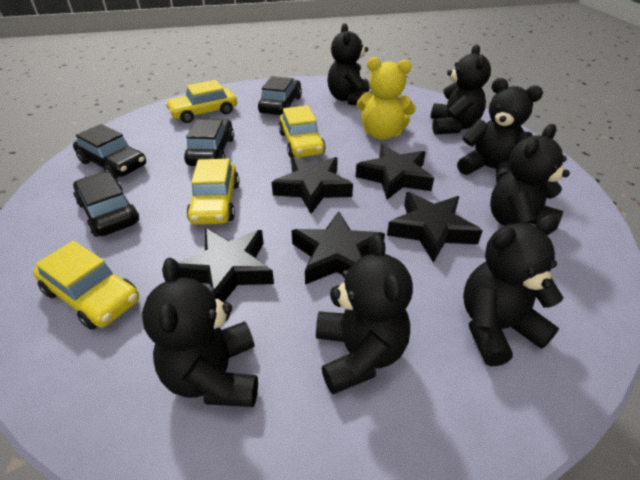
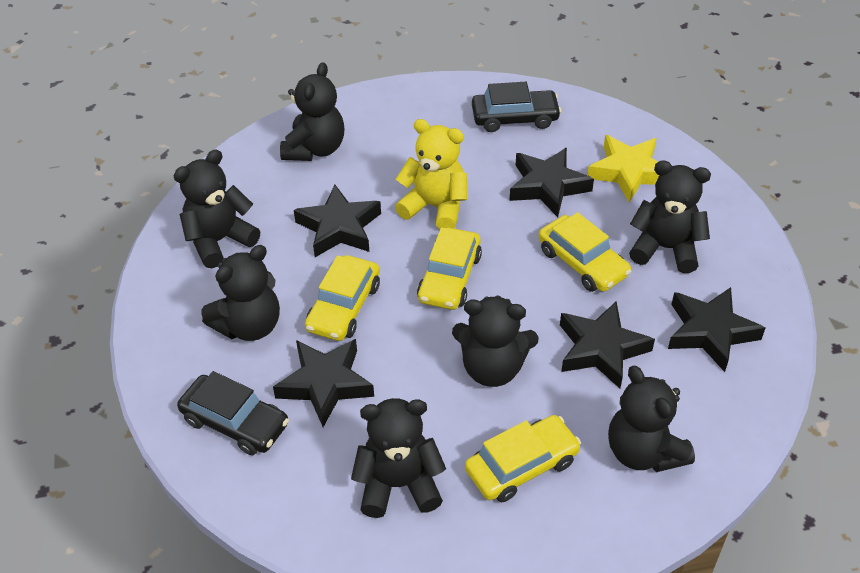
black car: [73,124,146,179] [73,172,139,237] [184,119,234,166] [258,76,302,115] = 4 -> [177,371,289,455] [472,82,561,132] = 2
yellow star: none = 0 -> [588,135,659,203] = 1

